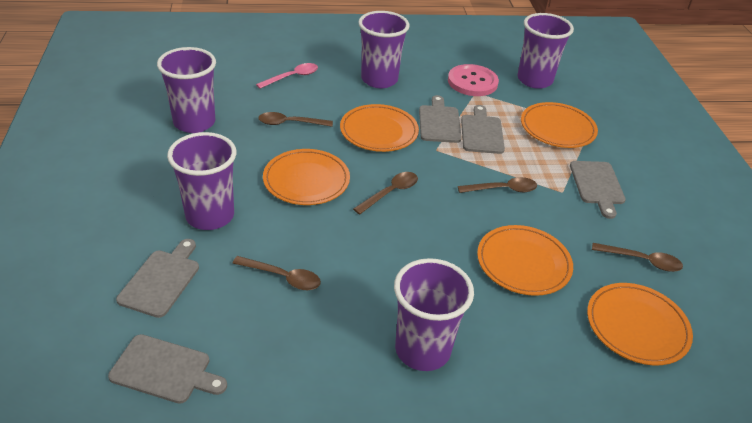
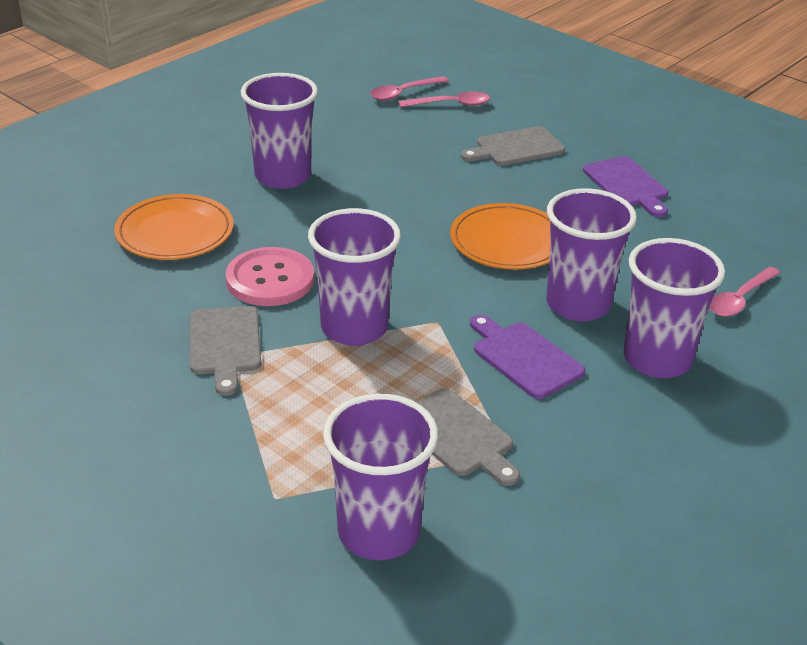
brown spoon: [232,256,321,290] [258,112,333,127] [353,172,418,215] [458,177,537,193] [592,243,683,272] = 5 -> none = 0
grey cutting board: [108,334,227,404] [116,239,199,318] [419,95,462,143] [461,105,505,154] [570,161,626,219] = 5 -> [190,306,261,396] [416,388,520,486] [461,126,565,166] = 3
orange plate: [263,149,350,205] [340,104,419,152] [477,225,573,296] [521,102,598,148] [587,283,693,365] = 5 -> [114,194,234,260] [450,203,550,270] = 2
pink spoon: [256,63,318,89] = 1 -> [370,76,449,101] [398,91,490,107] [709,267,780,317] = 3
purple cutting board: none = 0 -> [470,315,586,399] [583,156,668,217] = 2

